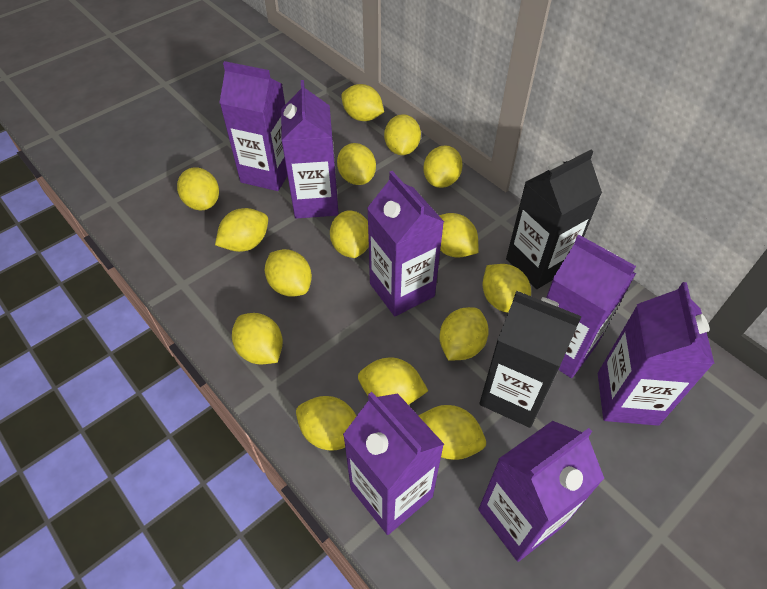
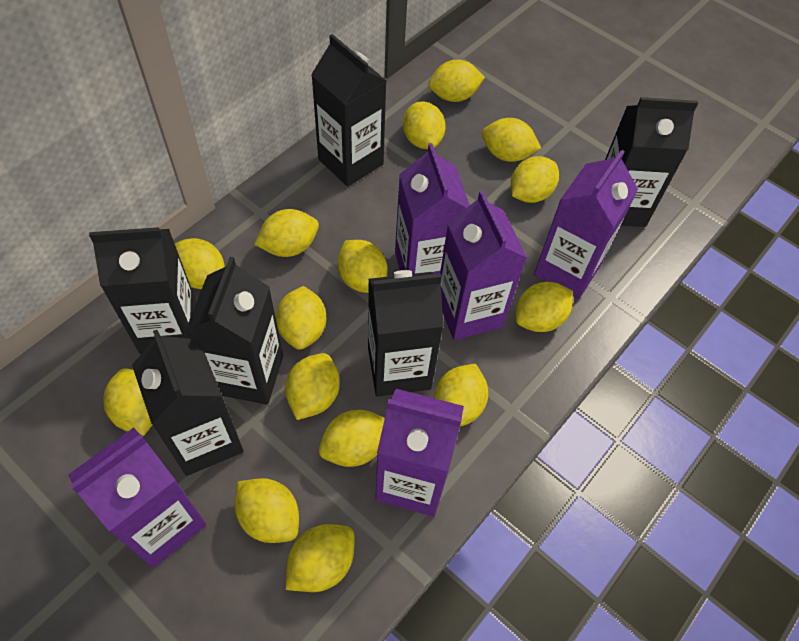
black carton: [479,291,582,428] [506,150,602,289] = 2 -> [89,227,196,354] [132,330,244,476] [185,257,283,405] [311,34,387,187] [368,270,443,397] [605,97,698,227] = 6
purple carton: [219,61,288,191] [281,80,339,219] [343,392,444,535] [367,171,444,316] [478,421,604,562] [546,235,636,378] [598,282,715,426] = 7 -> [68,427,206,568] [375,389,464,517] [395,143,470,274] [440,191,527,340] [534,149,638,299] = 5

